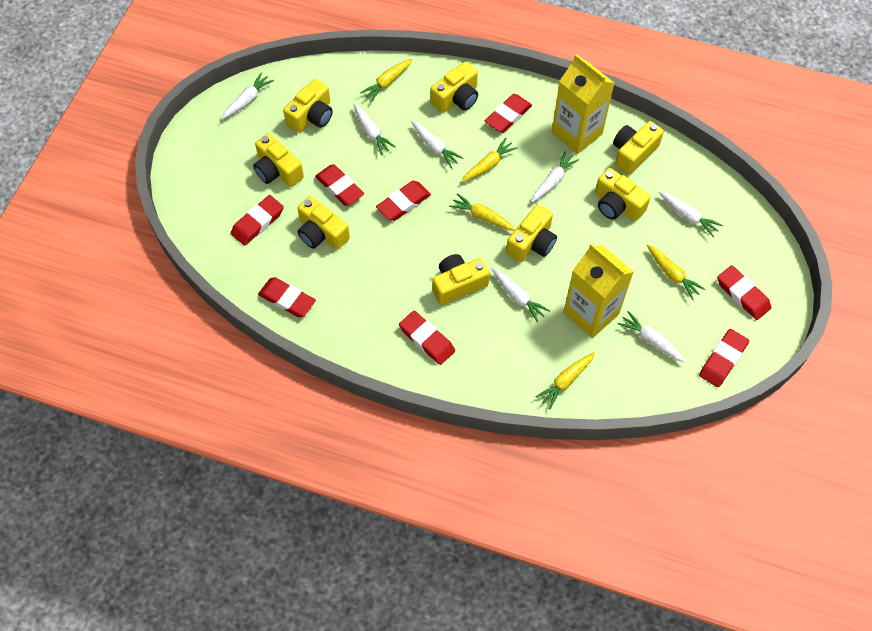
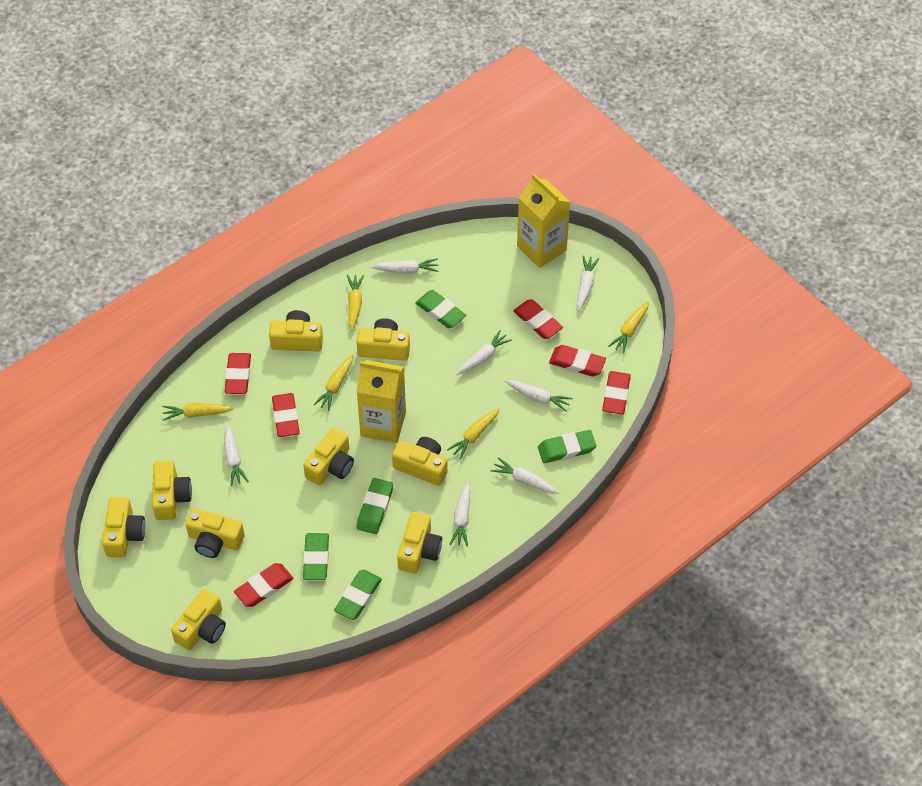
green eraser: none = 0 -> [303,533,329,580] [334,570,382,620] [356,478,393,534] [415,290,466,328] [538,430,597,463] = 5
red eraser: [231,195,284,246] [258,277,316,317] [315,164,364,206] [376,181,431,221] [399,311,455,365] [485,94,532,133] [699,329,749,387] [717,265,771,320] = 8 -> [225,353,251,394] [234,563,293,607] [272,393,300,437] [513,299,563,339] [549,345,606,377] [602,371,631,415] = 6
yellow camera: [253,133,304,187] [283,79,333,133] [297,196,350,250] [430,62,478,113] [432,254,490,305] [506,204,557,262] [595,168,651,221] [613,121,664,175] = 8 -> [102,497,145,557] [152,460,192,520] [171,589,226,650] [186,509,245,558] [269,310,323,351] [303,428,354,486] [356,318,410,361] [392,437,448,486] [397,512,442,574] = 9

